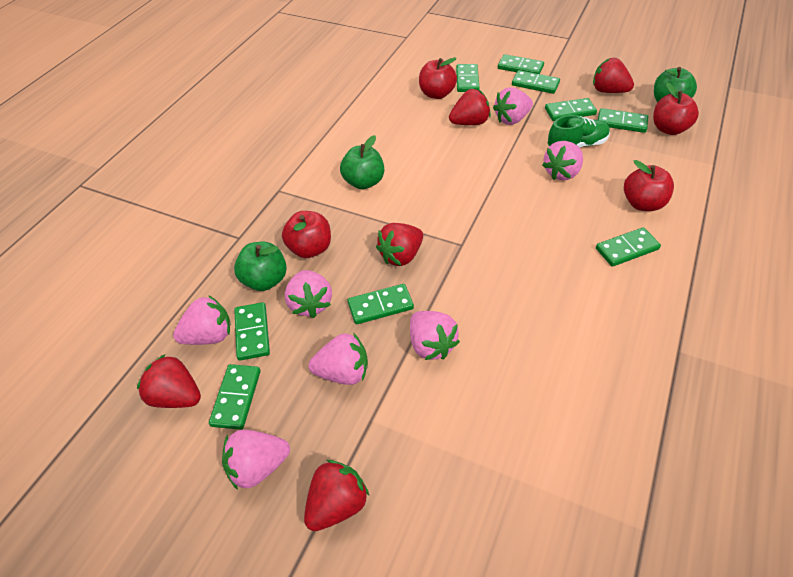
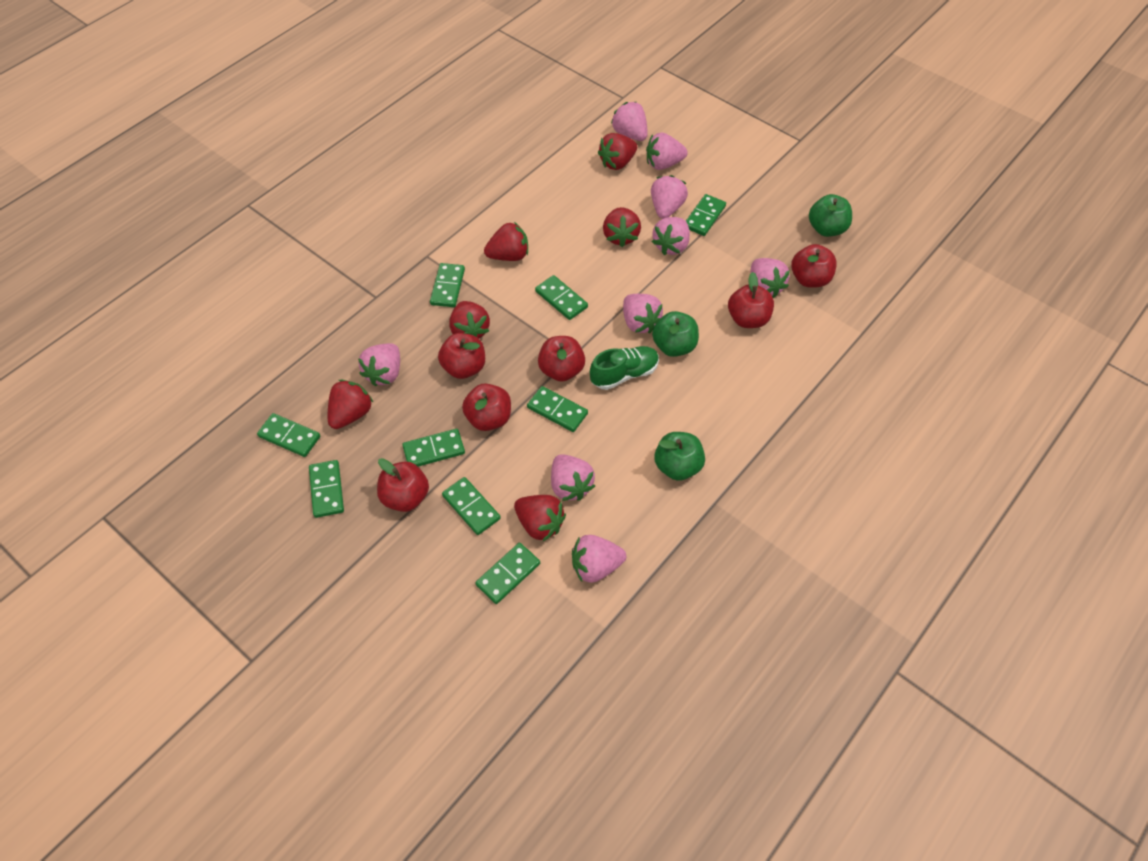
pink strawberry: [173,295,231,345] [222,430,290,490] [285,270,332,318] [309,333,368,385] [410,311,460,360] [493,87,533,125] [542,141,583,180] = 7 -> [358,343,400,386] [551,454,595,501] [572,535,626,583] [611,102,648,141] [623,294,663,333] [646,133,688,170] [651,175,688,219] [652,217,690,255] [750,258,790,298] = 9
red apple: [282,211,331,258] [419,57,457,99] [624,160,674,211] [653,83,699,135] = 4 -> [377,458,429,512] [438,333,485,379] [462,384,511,431] [538,336,585,382] [728,272,774,328] [791,244,837,288] = 6
red strawberry: [137,354,201,408] [304,460,369,531] [376,223,423,266] [449,89,491,125] [593,58,634,93] = 5 -> [328,380,373,429] [449,301,490,338] [484,222,528,261] [514,495,566,541] [598,133,637,170] [603,207,641,247] = 6

